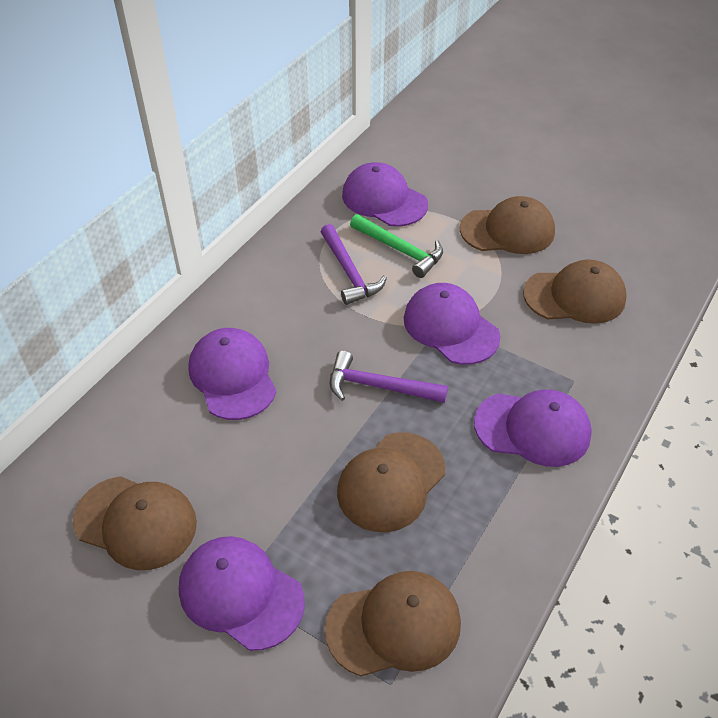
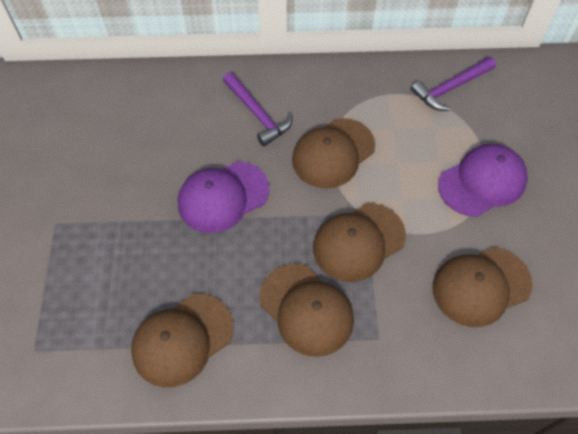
green hammer: [350,214,443,278] = 1 -> none = 0
purple cap: [179,536,305,651] [188,328,277,420] [342,162,428,227] [404,283,501,365] [474,390,592,467] = 5 -> [178,162,269,233] [438,144,528,217] = 2

